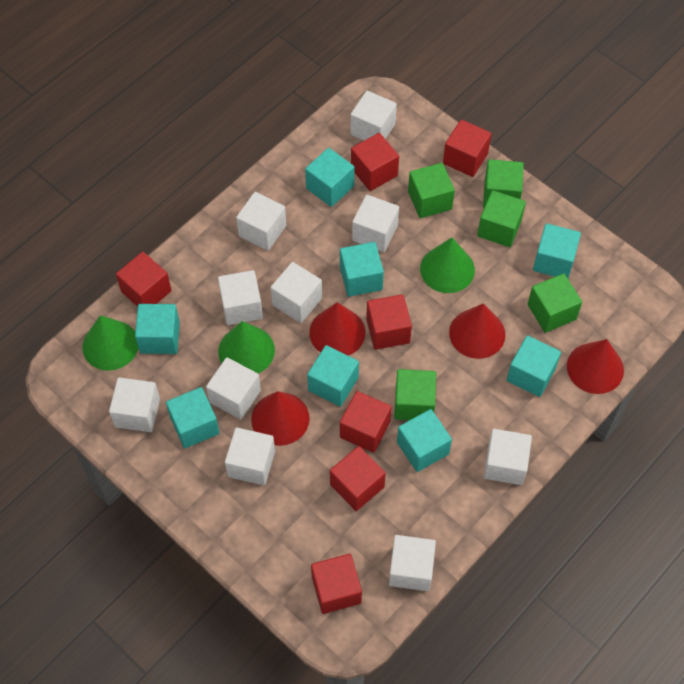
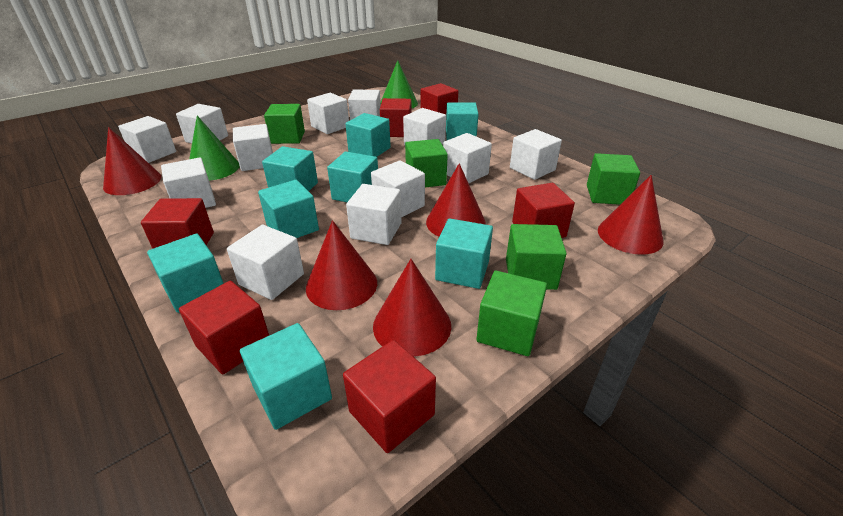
green cone: [82,315,138,371] [218,321,275,374] [420,237,475,293] = 3 -> [189,116,240,181] [381,60,418,109] = 2
red cone: [251,391,310,446] [309,302,365,356] [449,303,505,359] [567,339,624,394] = 4 -> [103,127,161,195] [306,220,377,310] [373,259,451,356] [426,163,486,237] [598,175,664,255] = 5
red cube: [116,252,172,307] [311,554,362,614] [330,446,386,511] [340,391,391,453] [351,133,399,191] [366,294,412,350] [443,120,492,177] = 7 -> [141,198,214,249] [179,281,269,374] [343,340,436,453] [380,98,412,137] [421,83,458,115] [512,183,575,238] = 6
white cube: [109,377,160,432] [206,357,261,419] [218,270,263,325] [225,427,275,485] [236,192,286,251] [271,262,322,323] [350,91,397,141] [352,195,399,252] [389,535,436,591] [484,429,532,485] = 10 -> [118,116,176,163] [161,157,216,208] [176,104,228,143] [227,225,304,300] [233,124,273,171] [307,93,349,134] [346,184,402,245] [348,90,381,120] [371,160,425,217] [403,108,446,145] [443,133,492,183] [510,129,562,180] = 12

